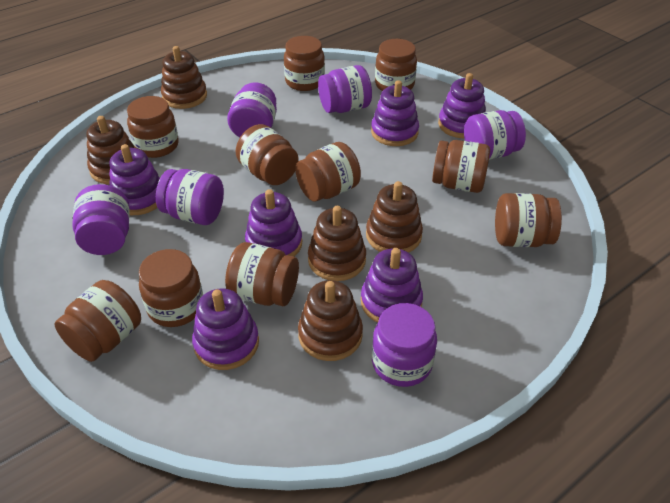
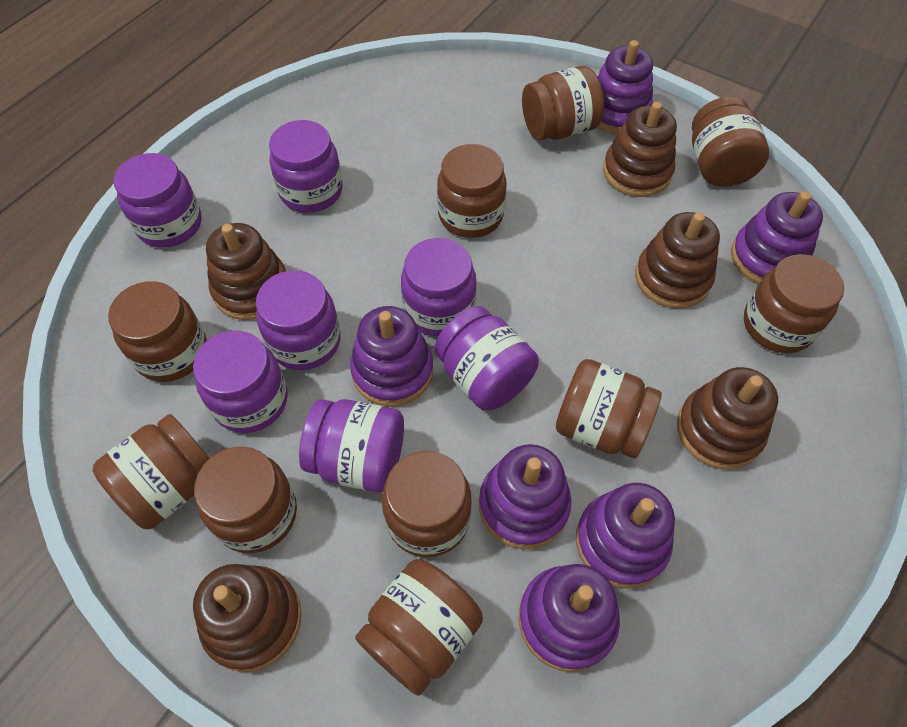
purple jar: [72,184,130,255] [156,169,224,225] [227,82,277,138] [318,65,372,113] [372,303,437,387] [464,110,526,160] = 6 -> [113,153,201,248] [193,331,288,433] [256,270,341,370] [269,120,343,213] [299,399,404,492] [401,238,477,336] [434,306,539,410] = 7

